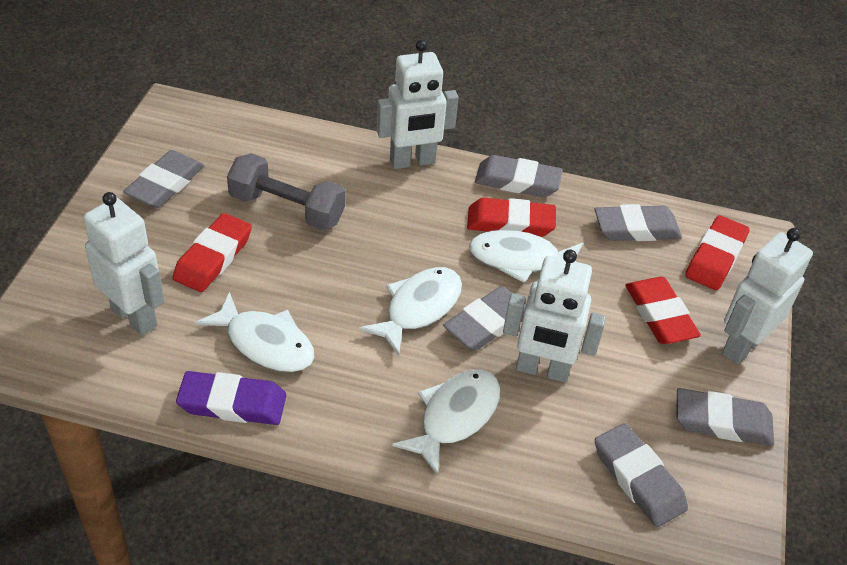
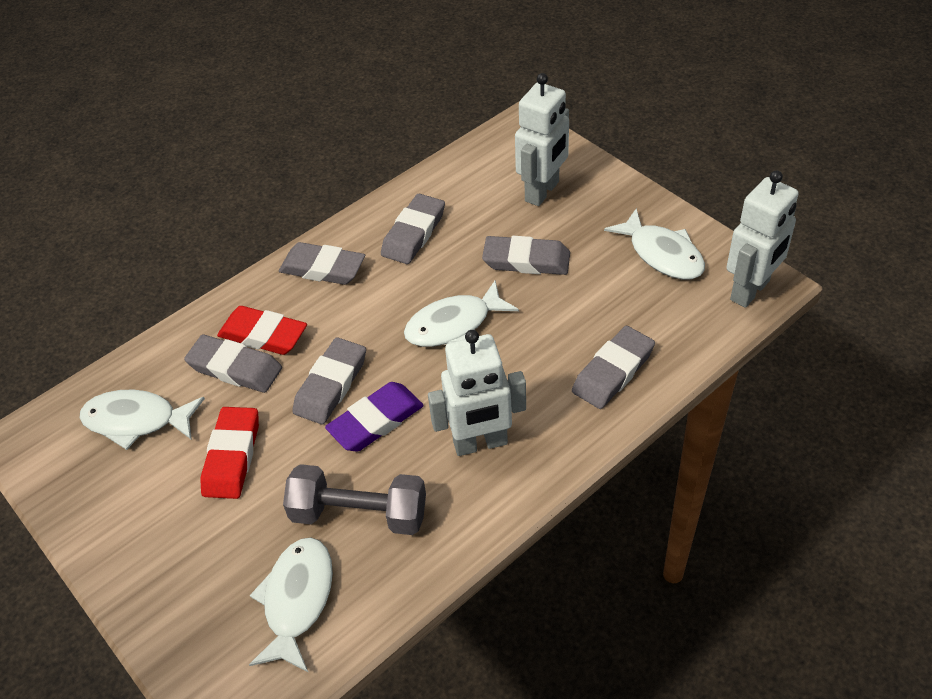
red eraser: [173,213,252,292] [467,198,556,237] [625,277,701,344] [685,215,750,290] = 4 -> [200,407,259,499] [217,306,307,355] = 2
white robot: [84,192,165,336] [377,40,459,169] [503,249,606,382] [722,228,813,364] = 4 -> [428,330,526,456] [515,73,569,206] [726,170,799,308] = 3

